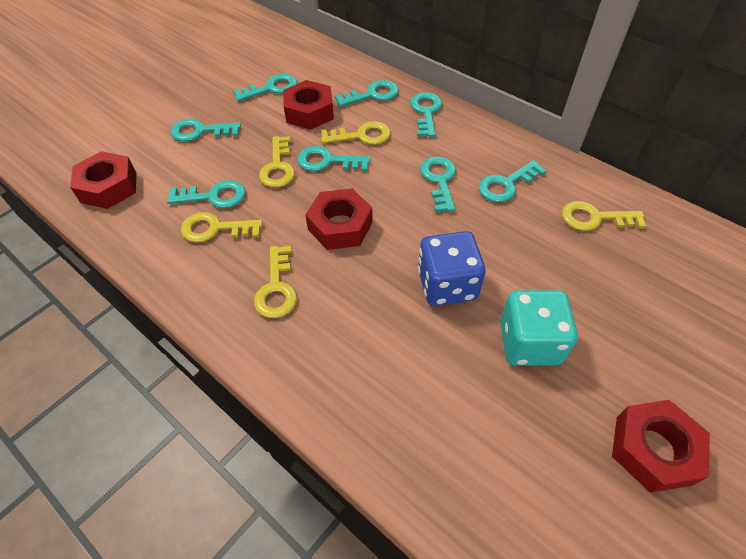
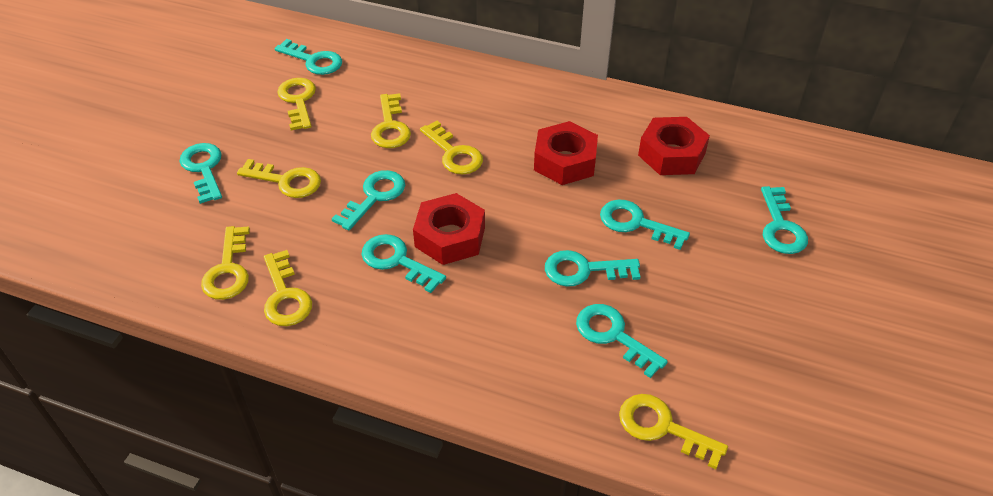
blue dice: [418,231,486,306] = 1 -> none = 0
red nut: [70,151,136,209] [283,80,334,130] [305,189,373,250] [612,400,710,493] = 4 -> [413,193,485,265] [534,121,598,185] [638,117,710,175] = 3
turquoise dice: [500,290,578,365] = 1 -> none = 0
yellow key: [181,212,263,243] [254,246,297,318] [259,136,295,188] [321,121,391,145] [562,201,646,231] = 5 -> [201,226,250,300] [237,159,321,198] [264,250,312,326] [277,78,316,130] [371,93,411,148] [420,121,483,175] [619,394,728,469] = 7

